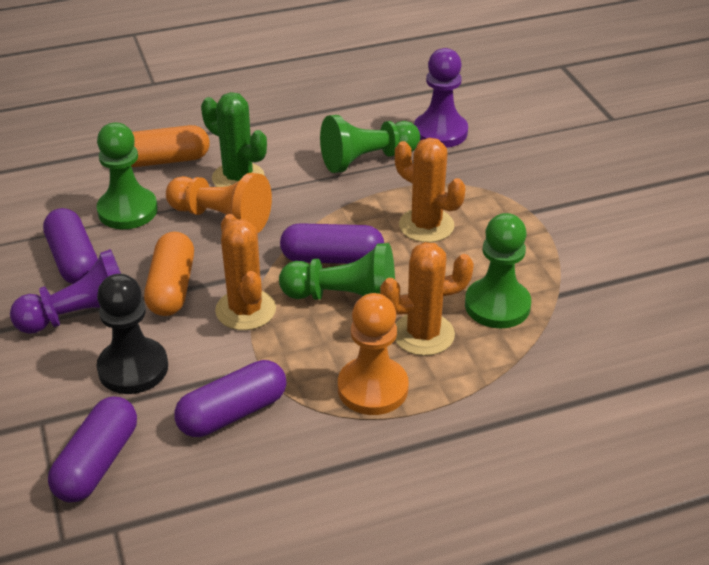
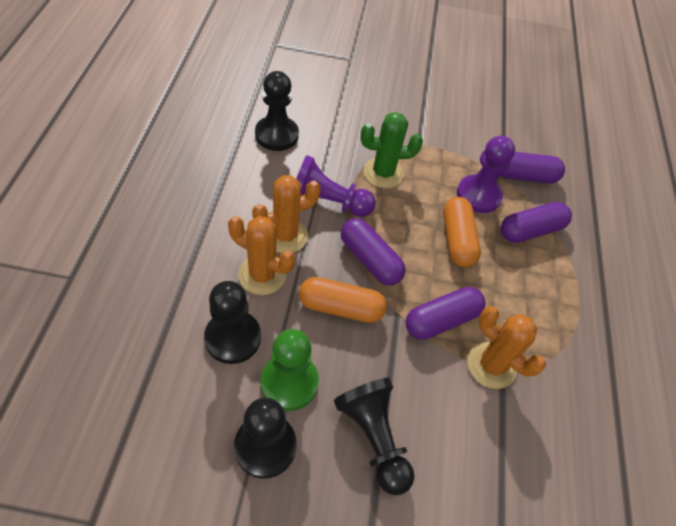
black pawn: [97,274,168,394] = 1 -> [204,281,261,364] [234,398,297,479] [255,71,299,151] [334,378,414,495] = 4
green pawn: [97,122,158,229] [279,243,395,300] [320,115,420,173] [465,213,531,328] = 4 -> [261,329,319,411] = 1
orange pawn: [166,173,272,233] [338,293,409,415] = 2 -> none = 0

